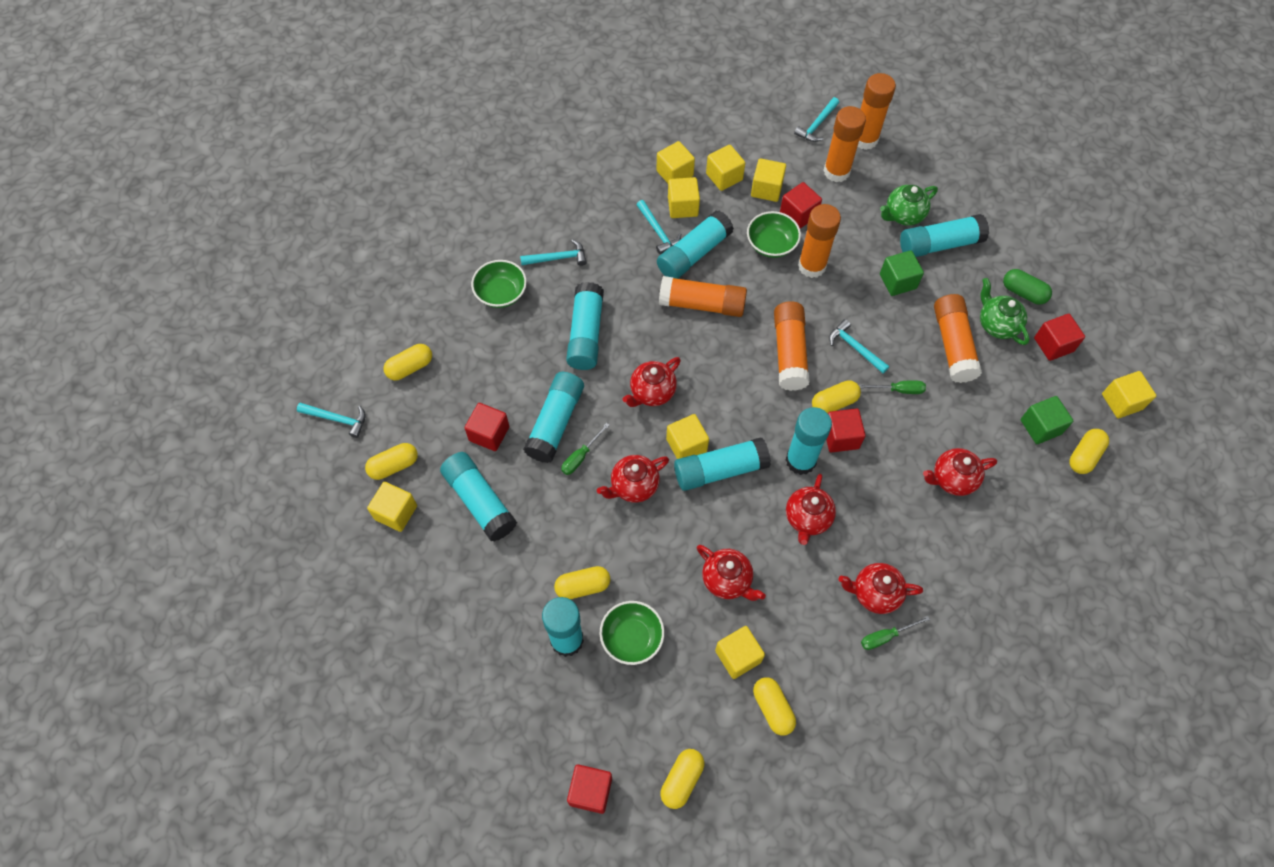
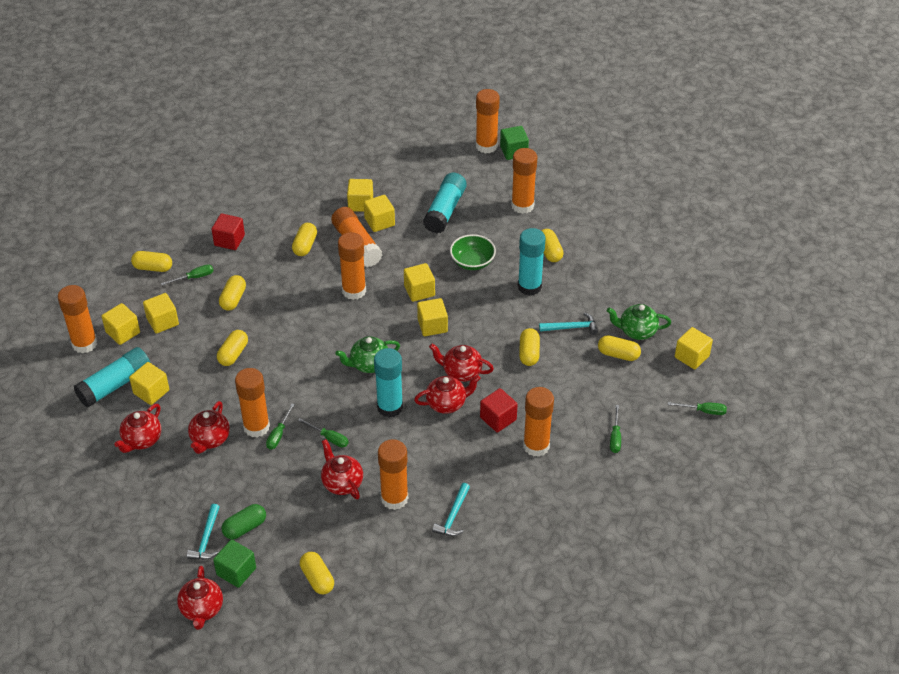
green bowl: [471,260,527,308] [600,601,665,665] [747,211,801,258] = 3 -> [450,234,496,270] = 1
green screwdriver: [561,423,609,475] [858,380,926,394] [861,616,930,650] = 3 -> [161,264,213,285] [266,404,295,450] [298,418,349,447] [610,405,621,453] [668,402,727,415] = 5
orange glue stick: [659,276,747,317] [774,301,810,391] [798,204,841,278] [823,106,866,182] [857,73,896,150] [934,294,982,383] = 6 -> [58,285,97,354] [235,368,270,437] [331,207,382,267] [338,232,366,300] [378,439,408,510] [476,89,500,153] [511,148,537,214] [523,387,554,457] = 8
red cube: [465,403,509,451] [567,764,612,814] [780,182,822,229] [826,408,866,453] [1034,314,1085,361] = 5 -> [211,213,245,250] [480,388,518,433] = 2
turquoise glue stick: [440,452,517,541] [523,372,584,463] [542,597,584,657] [566,282,604,370] [657,210,734,279] [674,437,771,491] [786,407,832,475] [900,214,989,257] = 8 -> [74,347,150,408] [374,348,403,418] [423,173,467,233] [518,228,546,296] = 4
turquoise hammer: [297,403,366,438] [520,239,587,266] [637,200,681,254] [794,97,839,142] [829,319,889,374] = 5 -> [186,504,219,560] [432,483,470,536] [539,312,598,335] = 3
yellow capsule: [365,443,418,480] [384,344,432,380] [554,566,610,599] [660,749,704,809] [753,677,796,736] [812,380,861,413] [1069,429,1109,474] = 7 -> [131,251,172,272] [217,330,248,366] [219,275,246,311] [292,223,317,256] [300,552,334,594] [519,328,540,366] [541,229,564,262] [598,335,641,361] = 8

